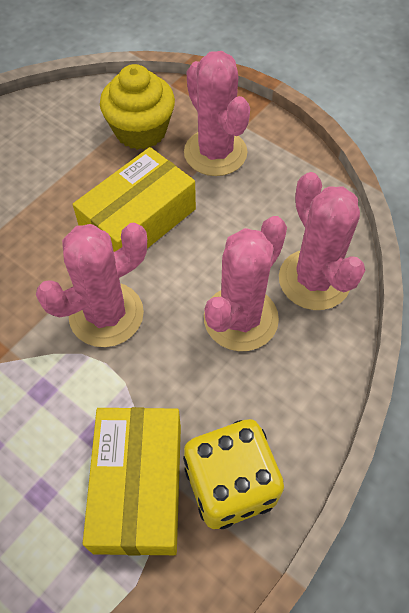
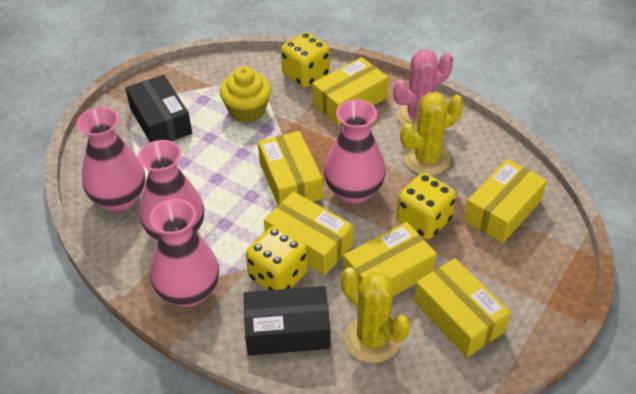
black box: none = 0 -> [125,75,192,142] [244,286,331,356] = 2
pink cactus: [36,222,147,347] [184,51,250,176] [204,216,287,351] [279,172,365,310] = 4 -> [393,50,453,131] = 1
pink vase: none = 0 -> [77,107,145,211] [138,140,204,241] [150,199,219,307] [324,99,386,204] = 4
yellow box: [73,147,196,252] [83,407,181,556] = 2 -> [258,131,323,205] [264,191,353,276] [312,57,388,125] [343,222,437,296] [414,258,511,357] [464,159,547,243] = 6
yellow cactus: none = 0 -> [341,267,410,363] [400,92,464,175] = 2
yellow dice: [183,419,284,529] = 1 -> [246,226,307,290] [281,32,330,88] [396,173,456,239] = 3

